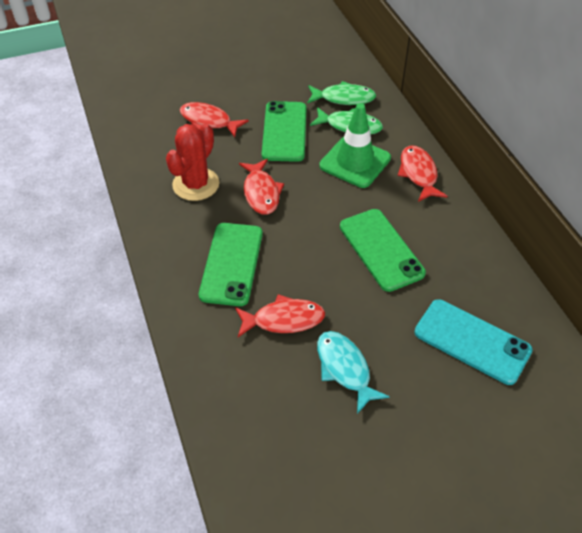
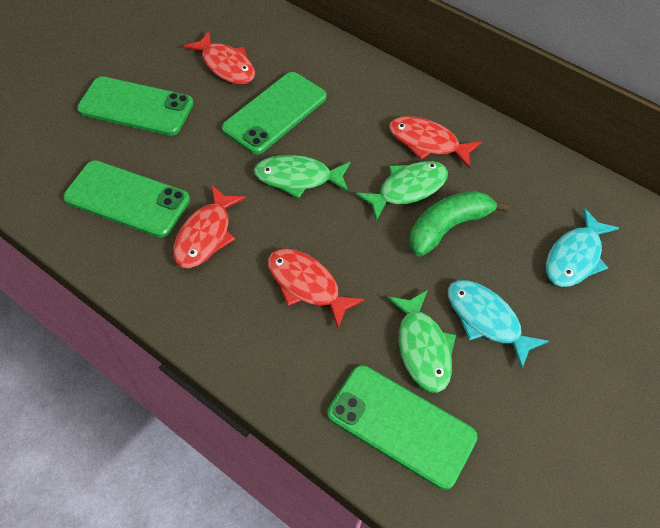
green banana: none = 0 -> [410,191,509,257] = 1
green fish: [307,81,376,105] [310,107,383,134] = 2 -> [254,155,350,199] [355,161,448,221] [387,290,456,393] = 3
green phone: [199,223,263,306] [262,101,307,162] [340,209,426,292] = 3 -> [63,160,190,238] [77,76,194,136] [222,72,326,154] [327,365,478,490] = 4
green traffic cone: [319,103,391,188] = 1 -> none = 0
red cactus: [166,124,220,201] = 1 -> none = 0
turquoise fish: [317,331,390,414] = 1 -> [448,280,549,370] [546,208,619,287] = 2
turquoise phone: [414,299,533,385] = 1 -> none = 0

